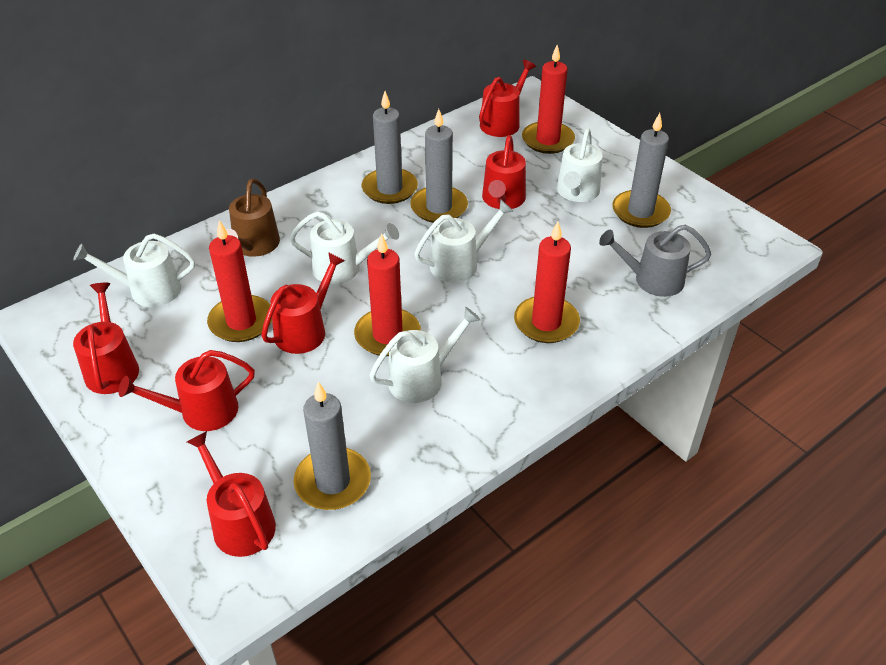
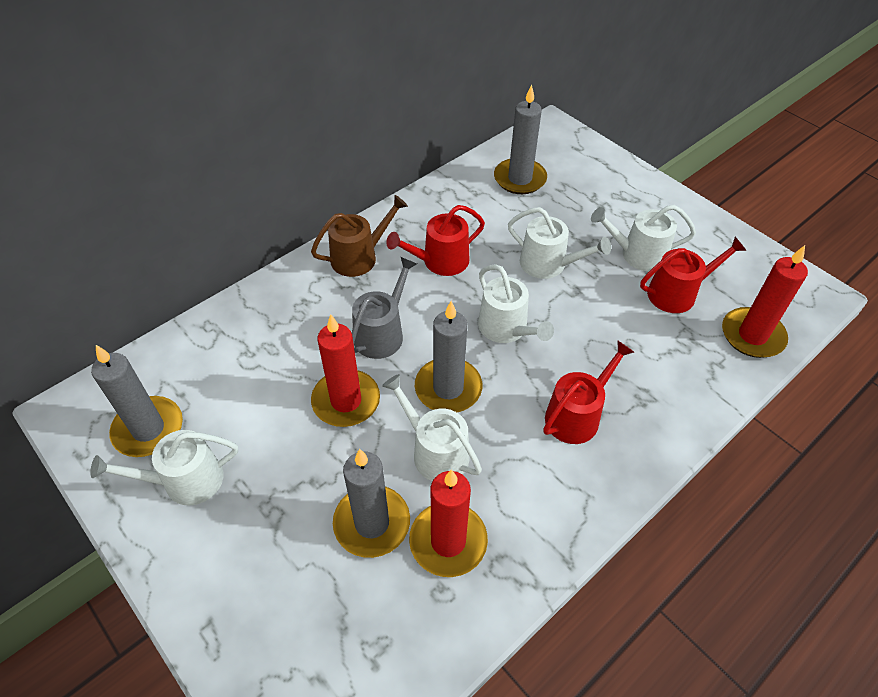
red candle: [207,220,272,342] [354,233,421,356] [514,222,580,343] [522,45,575,154] = 4 -> [311,314,380,427] [409,469,488,577] [722,245,808,358] = 3
red watering can: [73,283,139,394] [118,350,255,431] [187,431,276,557] [261,252,345,354] [479,60,536,137] [482,135,526,209] = 6 -> [386,205,485,276] [543,341,634,444] [640,237,747,313] = 3

